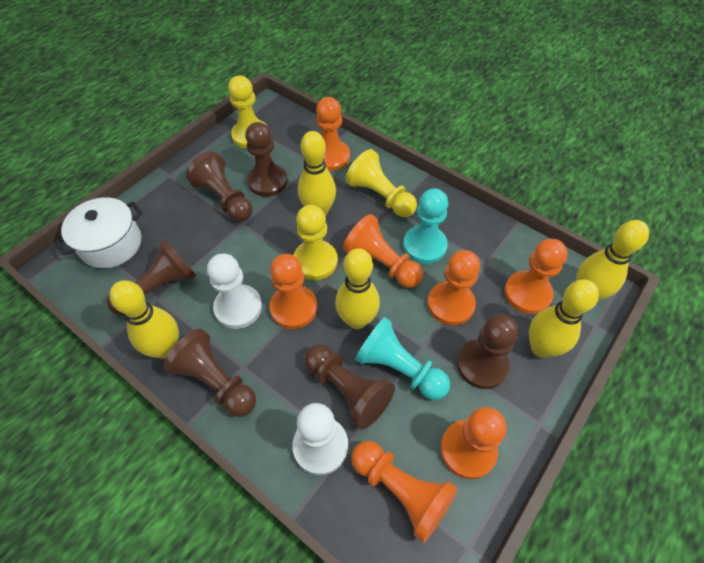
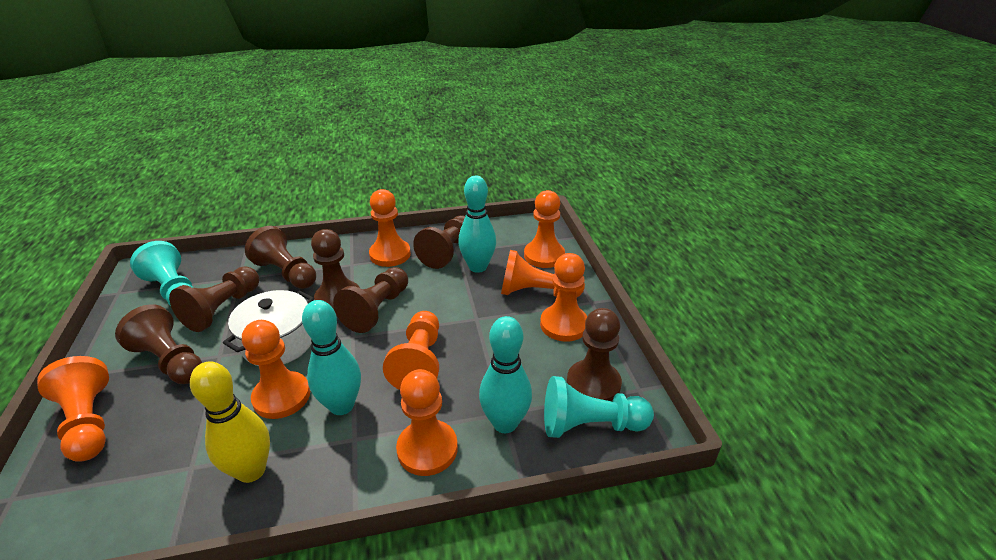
brown pawn: [107,239,197,316] [163,329,256,417] [186,152,252,222] [245,122,288,197] [304,345,395,430] [457,314,519,389] = 6 -> [115,304,202,384] [169,266,259,332] [245,226,316,289] [311,229,360,311] [333,267,408,333] [413,215,465,269] [567,308,622,401] = 7
orange pawn: [269,254,317,329] [316,97,350,171] [343,214,423,288] [351,441,458,543] [427,250,480,325] [440,407,507,479] [504,239,568,314] = 7 -> [37,356,109,462] [242,320,310,419] [369,189,411,267] [383,311,439,390] [396,369,458,476] [501,250,585,297] [524,190,565,268] [540,253,588,342] = 8
turquoise bowling pin: none = 0 -> [302,300,361,415] [458,176,496,273] [479,316,532,433] = 3
white pawn: [207,254,262,329] [292,403,348,475] = 2 -> none = 0
yellow bowling pin: [110,280,179,359] [298,131,336,216] [335,248,380,329] [529,280,599,358] [576,220,649,300] = 5 -> [190,361,270,483] = 1
yellow pawn: [228,76,266,149] [293,205,338,280] [346,149,417,217] = 3 -> none = 0

